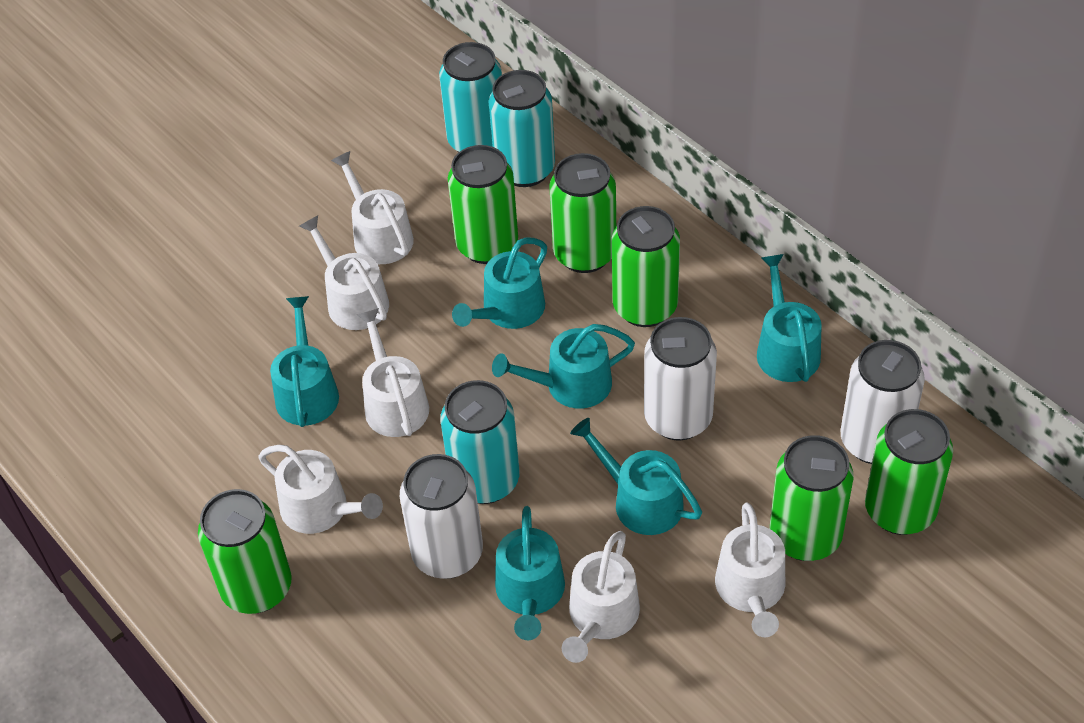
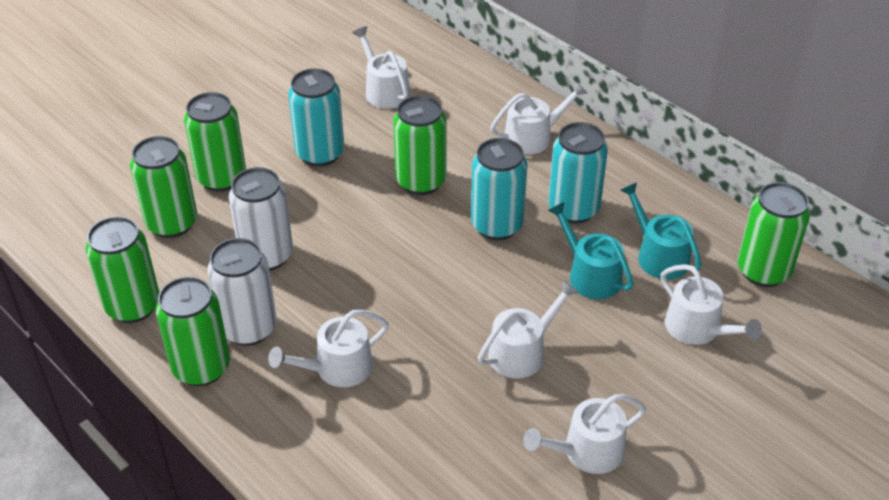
turquoise watering can: [270,296,339,427] [452,237,547,329] [492,324,635,409] [495,506,565,640] [570,418,702,535] [757,254,822,382] = 6 -> [548,202,634,299] [621,182,702,279] = 2
white can: [400,454,483,579] [644,317,717,441] [841,340,925,464] = 3 -> [207,238,277,346] [229,167,293,271] = 2

